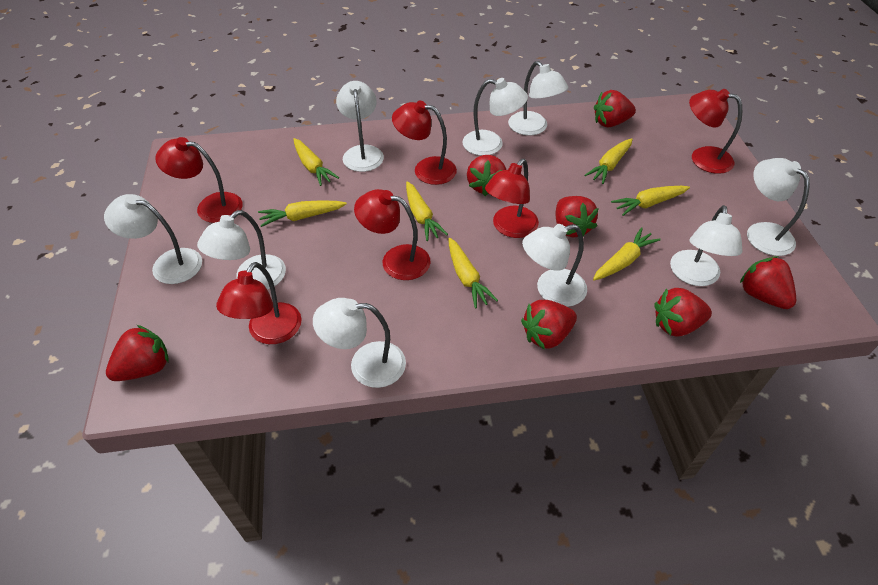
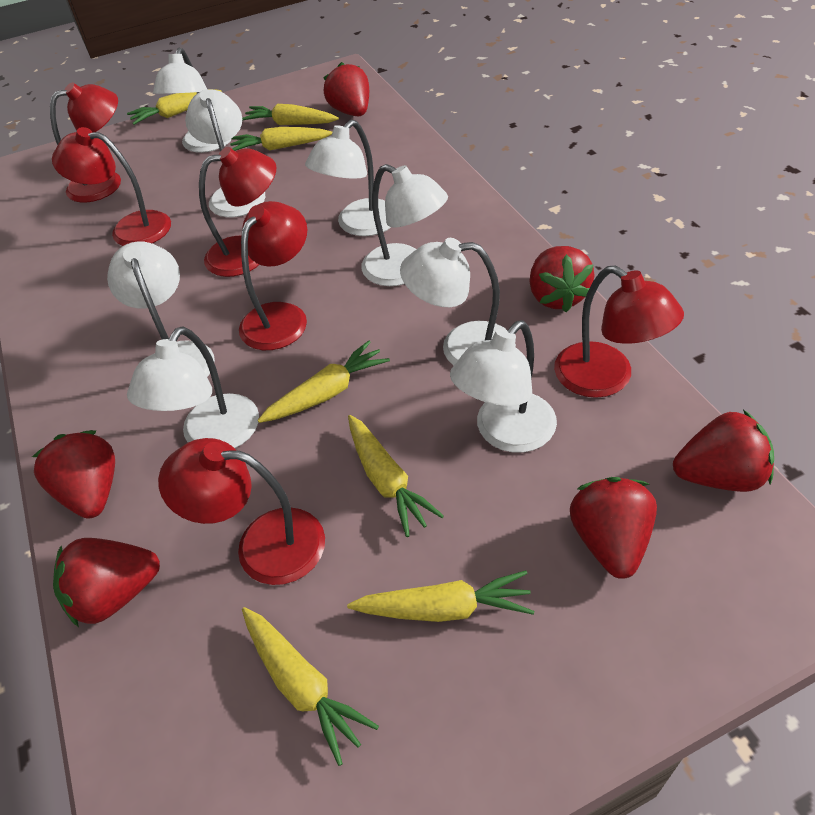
red strawberry: [106,325,169,381] [467,155,507,196] [521,300,577,350] [556,196,599,237] [594,90,636,127] [654,288,712,337] [740,256,796,309] = 7 -> [32,430,115,519] [53,538,160,627] [323,62,369,117] [529,246,594,312] [570,477,657,579] [673,410,774,492] = 6
white lamp: [104,194,202,284] [197,210,286,290] [313,298,406,388] [336,81,384,172] [462,78,528,156] [508,61,568,135] [522,224,587,307] [670,205,743,286] [747,158,810,256] = 9 -> [107,242,215,377] [127,326,259,448] [153,48,232,153] [185,89,265,217] [305,120,391,236] [361,164,448,286] [400,238,516,366] [450,320,557,453] = 8

